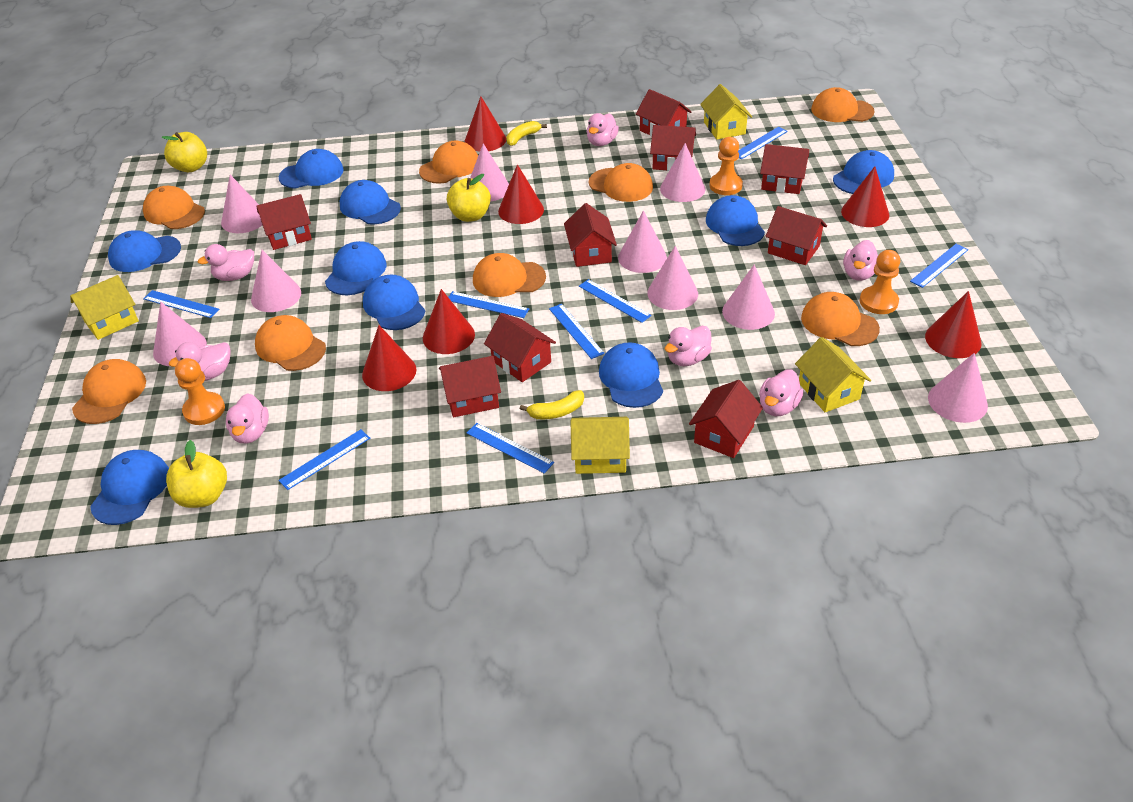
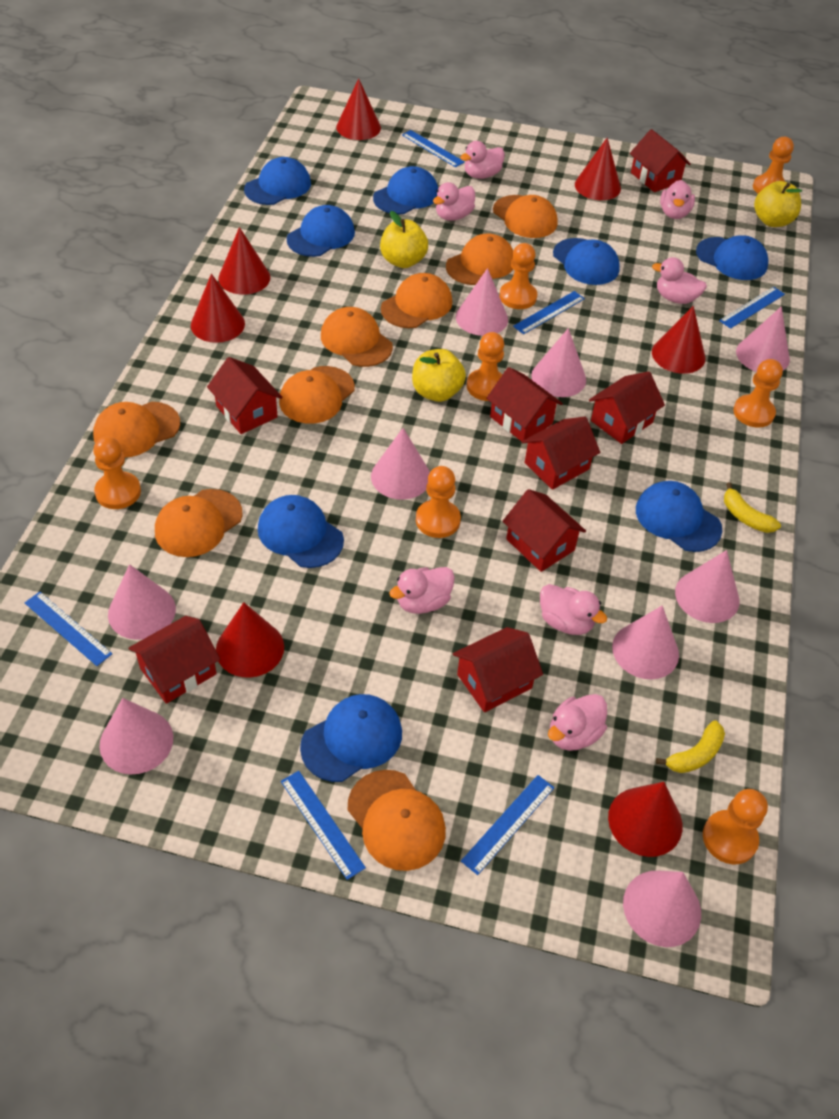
blue cap: [90,450,169,525] [108,230,181,272] [279,149,344,189] [325,241,386,295] [340,180,401,224] [363,275,425,330] [599,342,663,408] [706,195,765,246] [833,150,894,194] = 9 -> [244,157,311,205] [258,495,344,568] [287,205,355,257] [300,694,402,782] [373,166,438,214] [553,238,620,285] [636,481,722,552] [696,235,768,280] = 8
blue ruler: [143,290,220,318] [278,429,370,490] [448,291,529,318] [467,423,554,474] [549,304,605,359] [579,279,652,323] [738,127,788,159] [910,244,968,288] = 8 -> [25,592,112,666] [281,771,366,880] [402,130,465,167] [461,775,554,875] [513,291,585,334] [719,287,785,329] = 6
orange pawn: [175,358,225,425] [709,137,743,195] [860,250,900,314] = 3 -> [93,437,141,509] [416,466,461,538] [467,332,504,401] [500,243,537,309] [703,789,768,864] [733,359,783,428] [753,137,794,193] = 7
red cone: [362,325,416,391] [423,289,475,354] [465,96,506,152] [498,164,544,224] [841,166,889,227] [925,291,981,358] = 6 -> [191,274,245,343] [216,602,284,678] [218,227,270,295] [336,78,381,140] [575,137,621,200] [608,782,682,857] [652,306,705,374] = 7
red house: [257,194,312,250] [439,356,501,417] [484,313,556,382] [564,203,617,267] [636,89,692,137] [650,125,696,171] [689,380,763,458] [760,144,809,194] [765,206,827,265] = 9 -> [128,616,220,704] [207,357,283,434] [453,627,543,712] [486,367,563,442] [502,489,586,572] [522,417,600,490] [589,371,665,444] [630,129,691,192] = 8
yellow house: [70,275,139,340] [571,417,630,474] [700,84,752,140] [795,337,871,412] = 4 -> none = 0

